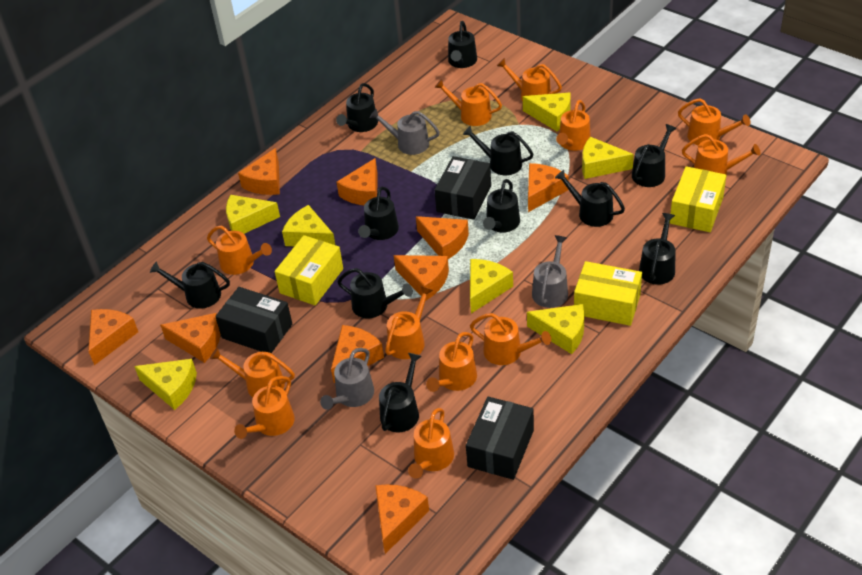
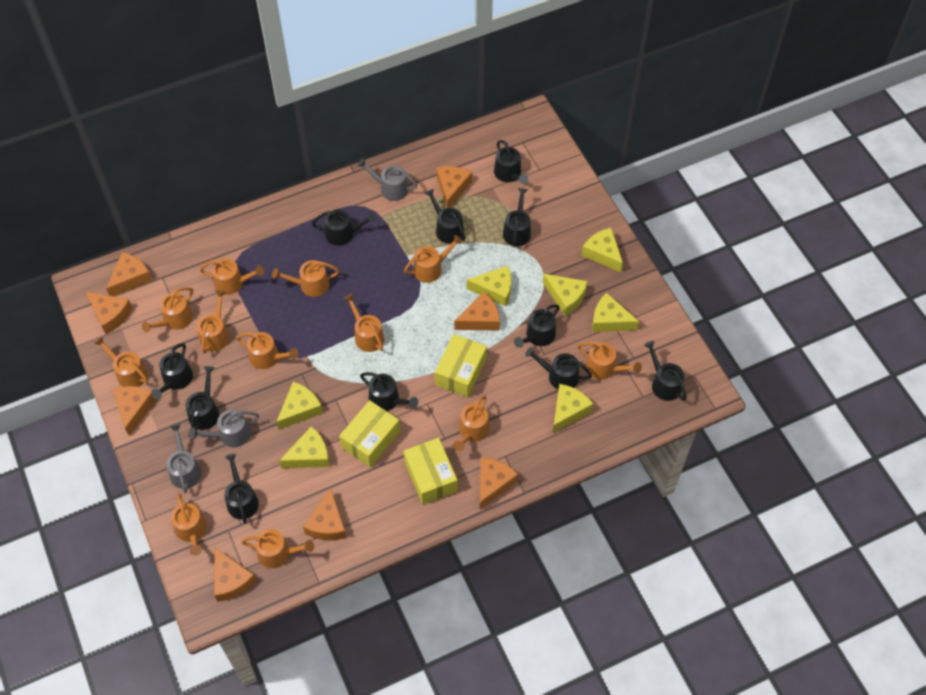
black box: [215,287,292,353] [435,156,491,220] [466,397,534,480] = 3 -> none = 0
orange cheese: [88,309,138,365] [160,313,220,363] [238,148,280,195] [331,325,384,383] [337,158,377,205] [375,484,429,554] [394,255,449,300] [416,216,469,259] [528,163,569,212] = 9 -> [86,292,132,334] [106,252,152,296] [113,386,156,436] [214,548,256,602] [303,487,347,541] [436,166,472,208] [454,292,500,331] [480,457,518,509] = 8

